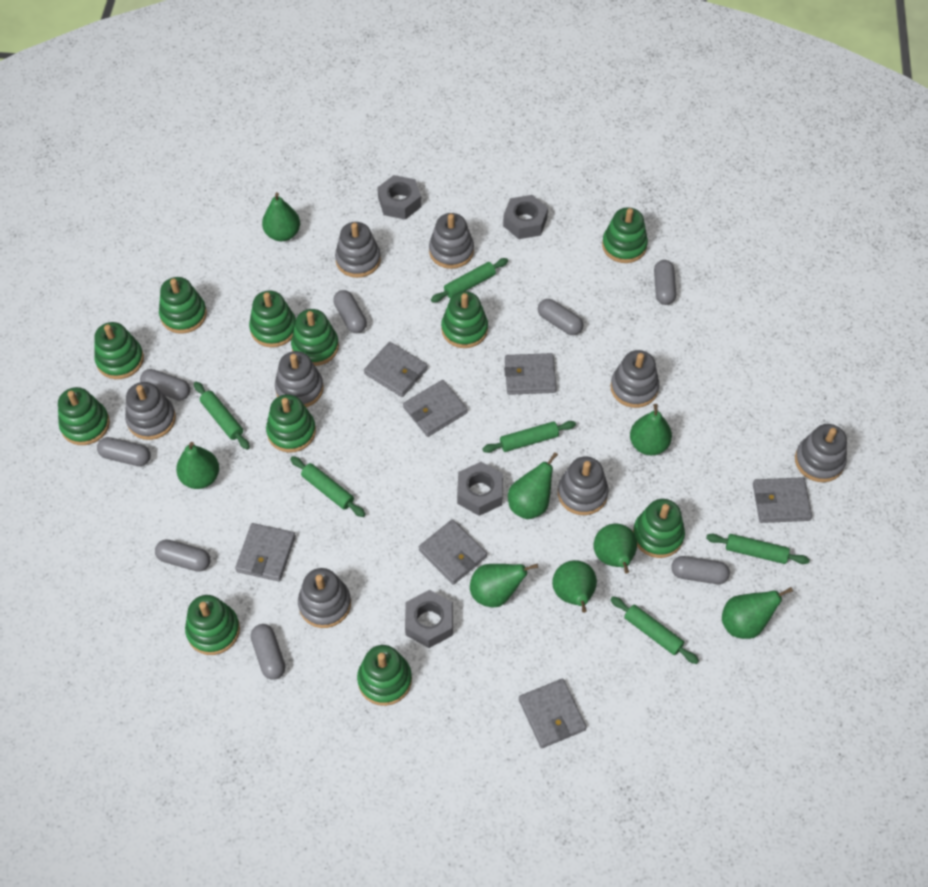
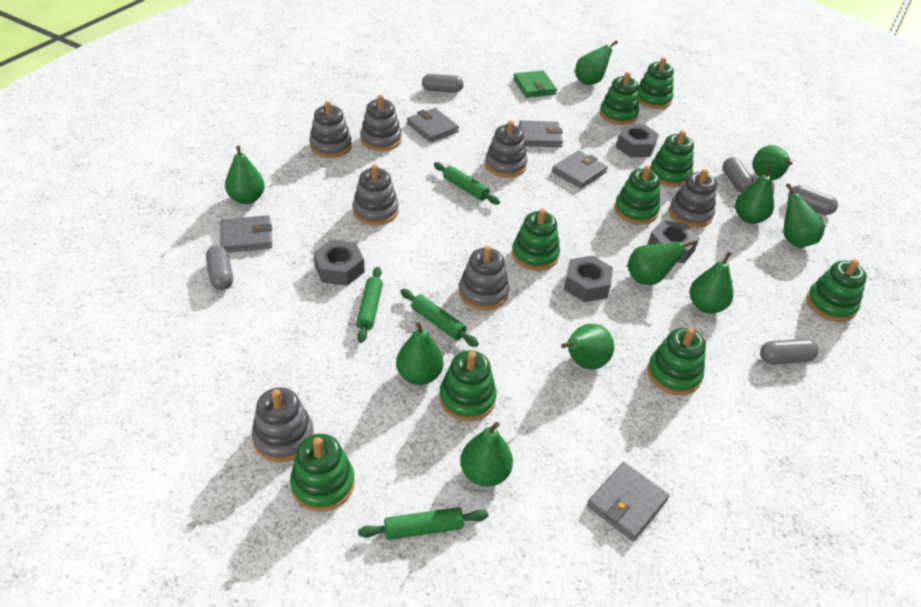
green pear: [176,442,219,489] [262,192,300,241] [470,564,538,608] [508,452,558,519] [552,560,597,613] [593,523,637,574] [630,404,672,455] [722,587,793,639] = 8 -> [225,145,265,204] [396,322,443,385] [460,422,513,487] [561,324,614,369] [575,40,618,85] [627,240,697,285] [690,252,733,314] [735,165,774,224] [753,145,792,180] [784,183,825,248] = 10
green rolling pin: [194,382,250,450] [290,456,366,517] [431,258,508,302] [482,421,576,453] [610,596,699,664] [706,534,810,564] = 6 -> [356,267,383,343] [358,507,488,540] [400,289,479,347] [434,162,500,205] = 4
green stacking toy: [58,387,110,445] [94,322,144,379] [159,277,207,334] [185,595,240,655] [249,291,296,347] [266,394,316,453] [291,309,339,366] [357,645,412,706] [441,291,488,348] [602,207,648,263] [633,499,685,558] = 11 -> [290,434,355,512] [439,351,497,421] [512,208,560,271] [600,72,639,125] [614,165,660,225] [638,57,674,109] [647,328,706,395] [651,130,694,187] [806,259,867,322] = 9
green wallet: none = 0 -> [513,70,557,98] = 1
grey capsule: [97,437,151,466] [140,369,190,401] [155,540,210,572] [251,624,285,680] [333,290,367,333] [538,299,583,335] [654,260,676,305] [671,556,730,584] = 8 -> [206,245,233,290] [422,74,464,93] [723,157,754,192] [760,339,819,365] [788,185,838,215] = 5
grey stacking toy: [125,382,176,440] [275,351,324,407] [298,568,351,628] [335,222,381,278] [429,213,474,269] [558,456,609,515] [611,350,659,408] [795,424,847,482] = 8 -> [252,387,314,462] [309,101,352,158] [353,164,399,225] [361,95,402,151] [459,246,509,311] [485,120,527,178] [669,169,717,228] = 7
grey wallet: [235,523,296,581] [364,342,428,397] [403,380,468,437] [419,519,487,585] [504,353,557,395] [519,679,586,748] [753,477,812,523] = 7 -> [220,215,272,253] [407,108,459,143] [519,120,563,147] [552,150,608,189] [587,462,670,541] = 5

